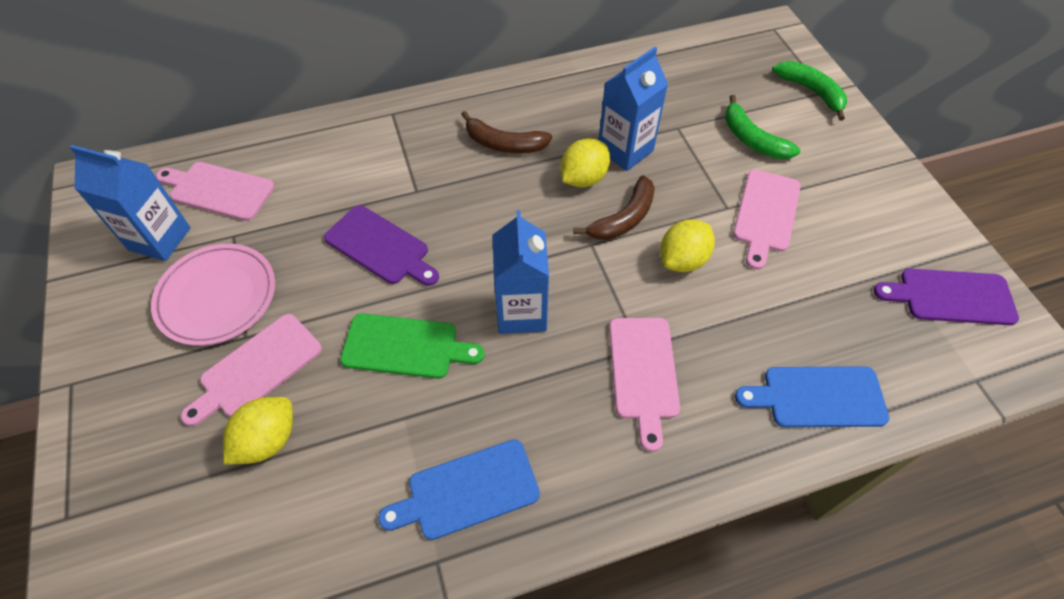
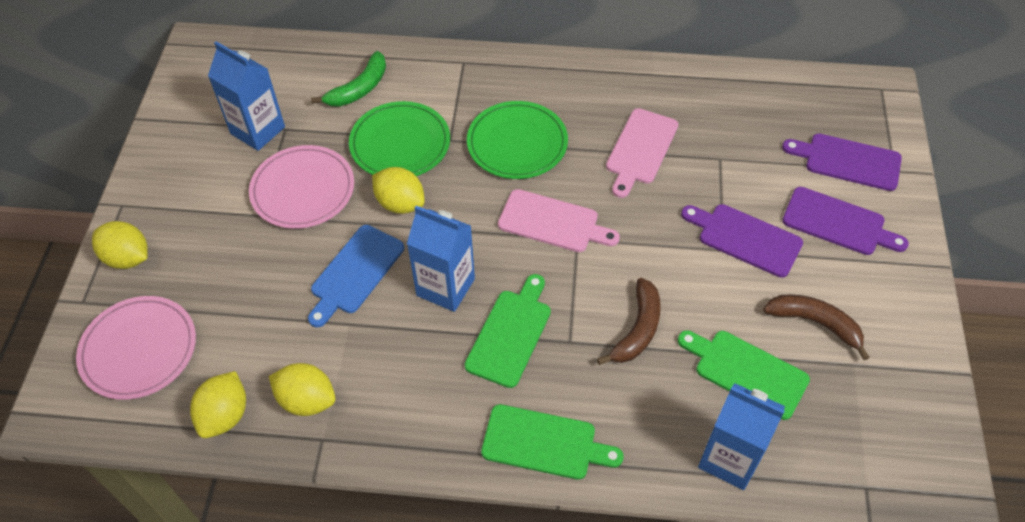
blue cutting board: [378,439,540,540] [735,366,889,427] = 2 -> [308,225,404,327] = 1
green banana: [725,95,801,159] [772,61,847,121] = 2 -> [311,51,386,106] = 1
green cutting board: [340,313,485,379] = 1 -> [465,274,551,388] [481,404,624,480] [678,330,810,420] = 3
green plate: none = 0 -> [349,101,450,176] [467,101,568,179] = 2
pink cutting board: [156,162,275,221] [181,314,322,426] [609,318,680,452] [733,169,801,270] = 4 -> [498,189,620,252] [606,108,678,198] = 2
pink plate: [151,244,275,346] = 1 -> [76,296,196,400] [249,145,354,229] = 2
purple cutting board: [324,205,439,286] [874,269,1019,325] = 2 -> [681,204,803,278] [782,133,902,191] [782,187,909,255] = 3
yellow lemon: [223,397,293,465] [561,138,610,187] [660,219,715,272] = 3 -> [92,221,148,269] [190,371,246,438] [269,363,336,416] [372,167,425,214] = 4

